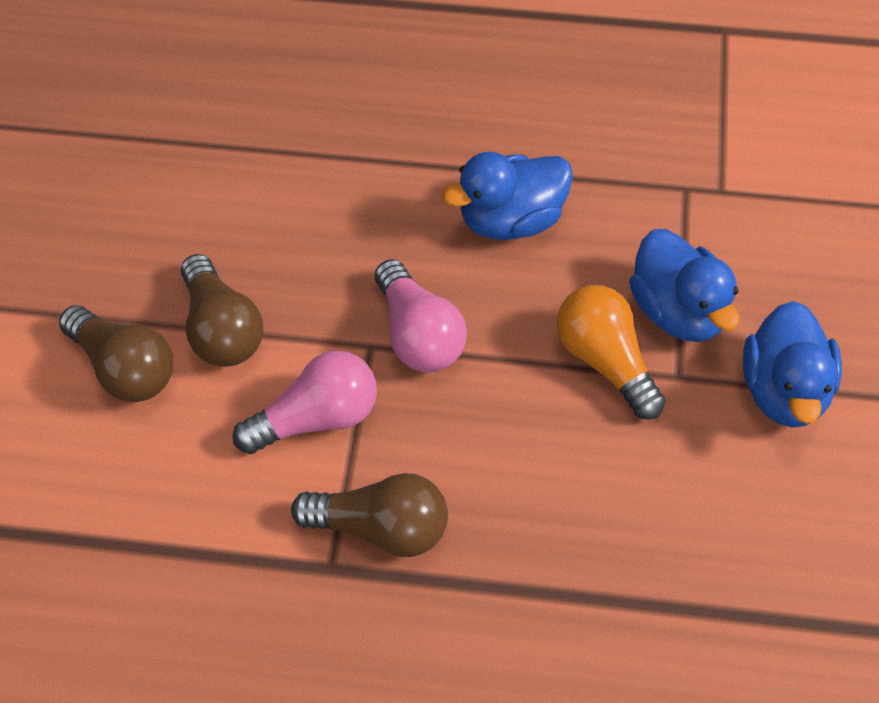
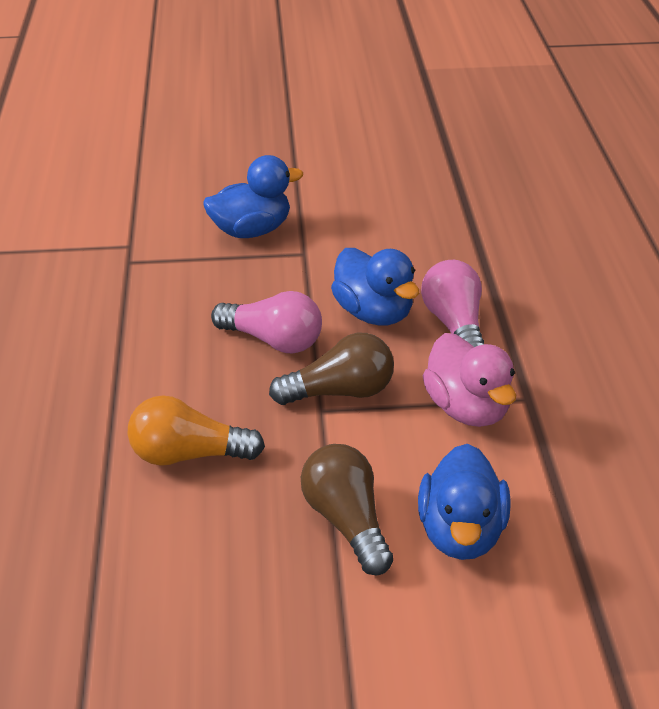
brown light bulb: [59,305,174,402] [181,254,263,367] [291,473,448,557] = 3 -> [269,333,394,405] [301,444,393,575] = 2
pink duck: none = 0 -> [423,333,516,427] = 1

